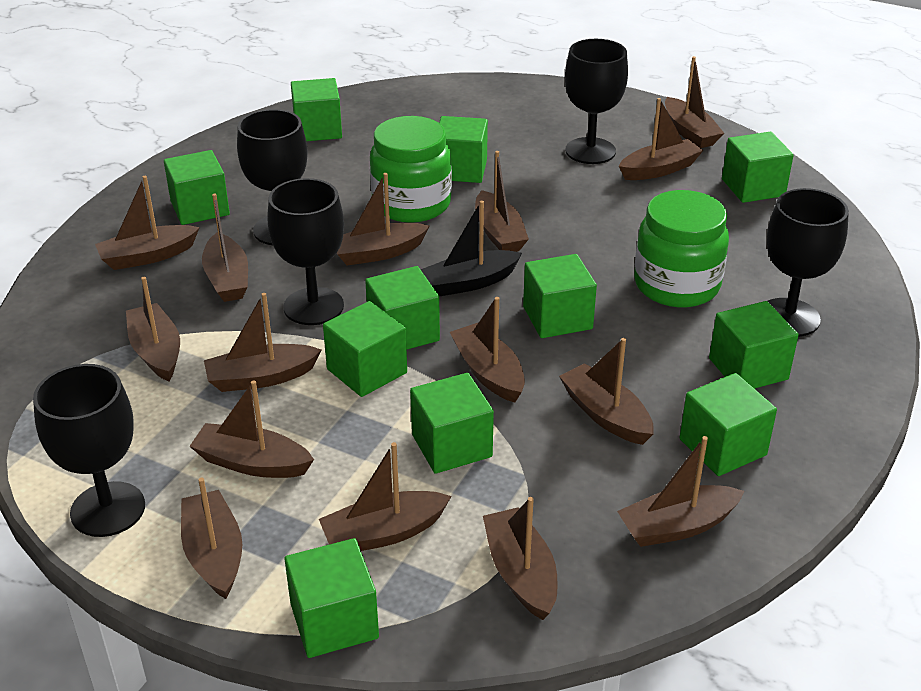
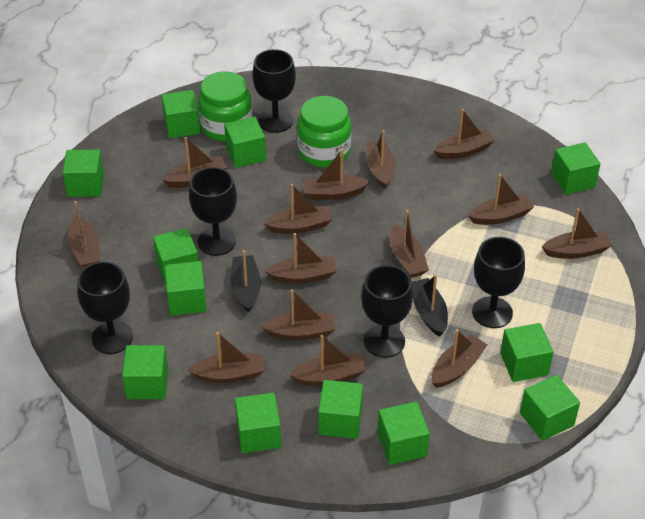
black boat: [420,200,522,296] = 1 -> [230,250,261,312] [411,275,448,337] = 2
brown boat: [95,176,200,270] [126,277,180,381] [181,478,242,599] [189,380,314,478] [202,194,248,302] [204,293,321,392] [319,442,452,551] [337,173,429,266] [450,297,525,403] [475,151,529,252] [483,497,557,620] [559,338,654,445] [617,436,744,547] [619,98,703,180] [665,56,724,148] = 15 -> [68,201,100,268] [162,137,227,188] [188,332,264,383] [261,289,335,340] [263,184,332,234] [265,233,337,284] [290,335,366,386] [303,149,370,200] [366,130,395,189] [390,210,429,278] [432,329,487,388] [434,109,495,159] [468,174,534,225] [542,208,612,259] = 14
green cube: [164,150,230,225] [285,538,379,658] [291,78,342,141] [323,301,407,397] [365,266,440,349] [410,373,494,474] [439,116,488,183] [523,254,597,338] [680,373,777,476] [709,301,799,389] [722,132,794,203] = 11 -> [62,149,104,197] [122,345,168,399] [153,228,198,285] [161,90,200,138] [165,261,207,316] [224,116,266,168] [235,393,281,453] [318,380,363,439] [377,401,430,465] [500,323,554,382] [520,375,580,441] [551,142,600,195] = 12

